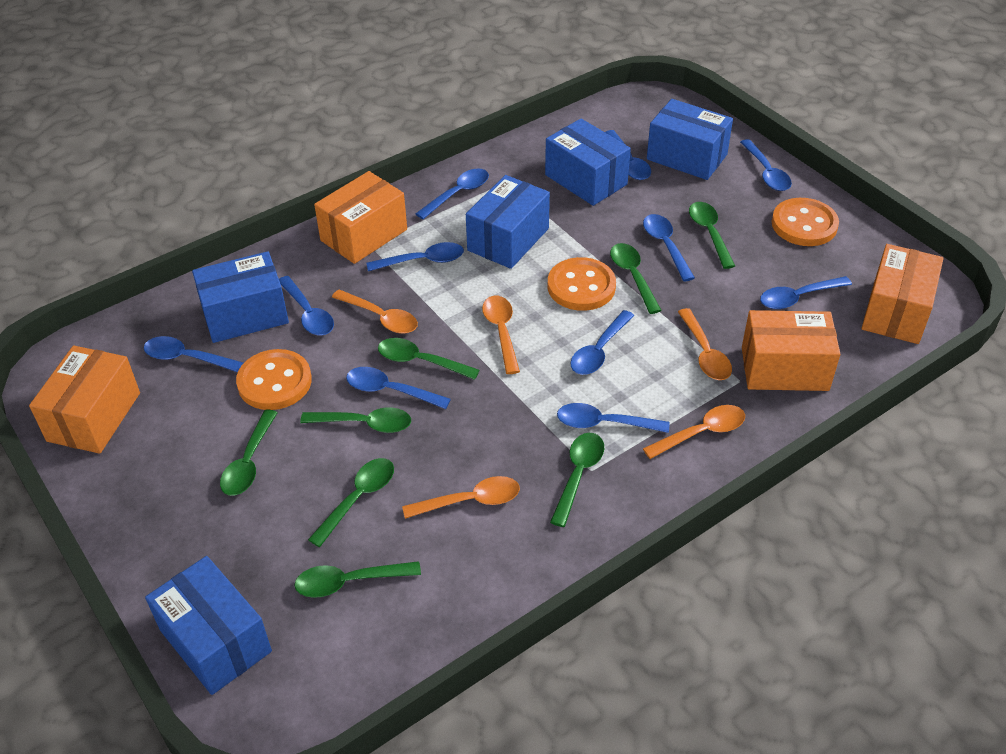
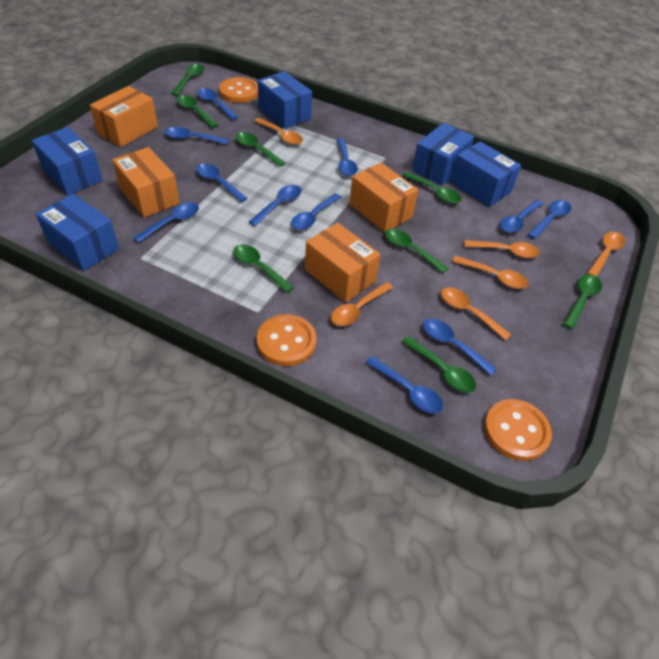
orange spoon: [332,290,418,334] [402,476,520,519] [482,296,520,374] [643,405,745,459] [678,308,732,380] = 5 -> [254,118,303,145] [331,282,393,326] [441,287,512,341] [452,256,528,289] [464,240,540,258] [587,232,625,277] = 6

